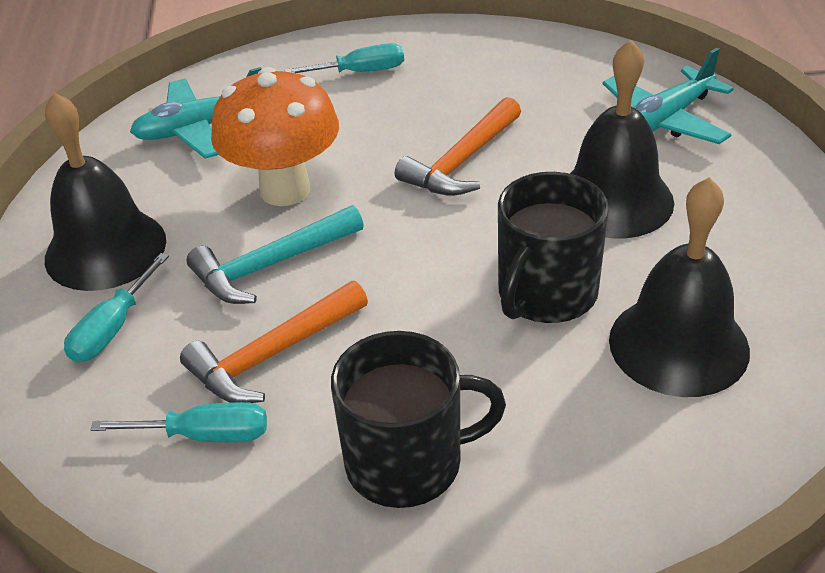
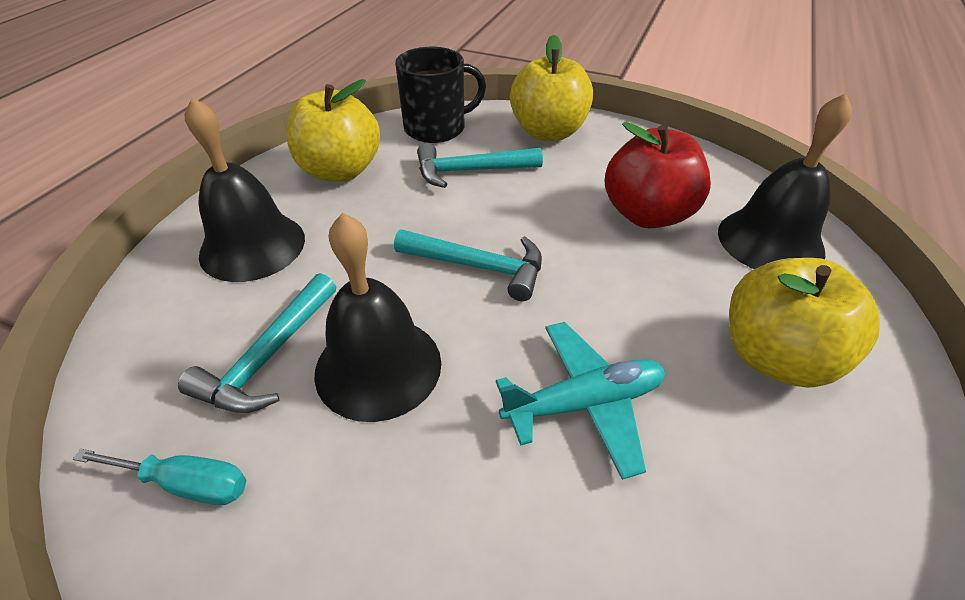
black mug: [331,331,506,508] [498,172,609,323] = 2 -> [395,47,486,143] = 1
orange hammer: [180,281,368,403] [395,97,521,196] = 2 -> none = 0
orange mushroom: [211,67,339,206] = 1 -> none = 0
red apple: none = 0 -> [604,122,711,228] = 1
turquoise hammer: [187,205,364,304] = 1 -> [178,273,336,413] [394,230,542,301] [417,143,543,188] = 3
turquoise plane: [130,67,262,159] [602,48,734,144] = 2 -> [496,322,665,480] = 1
turquoise screwdriver: [64,253,169,363] [90,402,267,442] [284,43,404,73] = 3 -> [73,449,246,505] = 1
yellow apple: none = 0 -> [286,79,380,182] [510,35,593,141] [729,258,880,388] = 3

